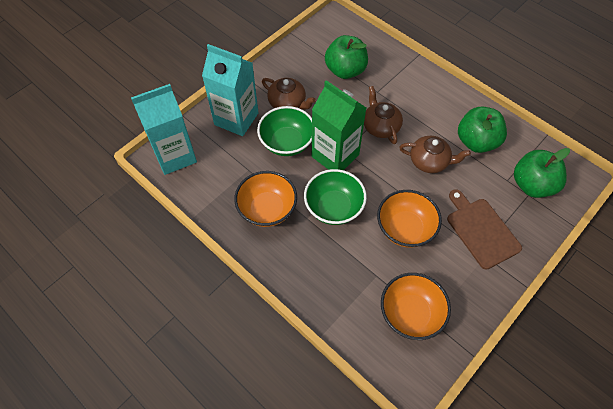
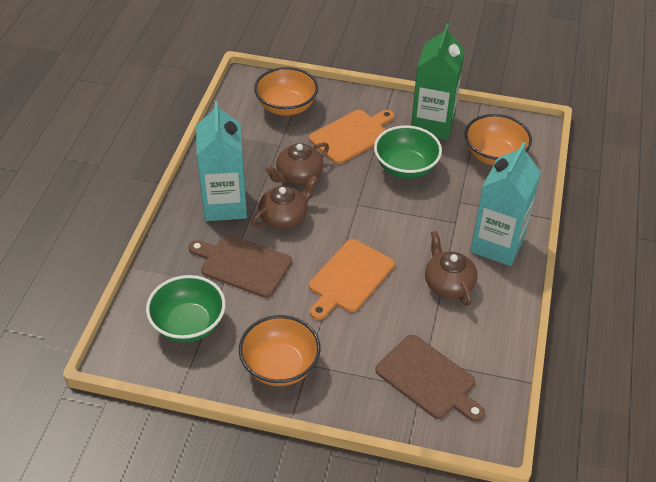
brown cutting board: [447,189,522,270] = 1 -> [189,235,292,298] [375,335,485,422] = 2
green apple: [325,35,368,79] [458,106,507,153] [514,148,570,198] = 3 -> none = 0
orange cutting board: none = 0 -> [309,110,394,164] [309,239,395,320] = 2

